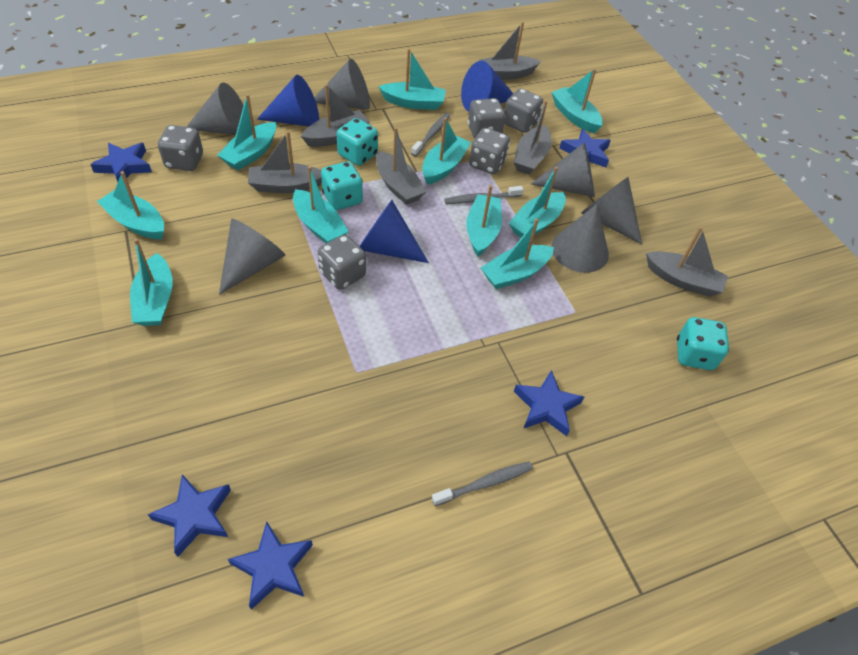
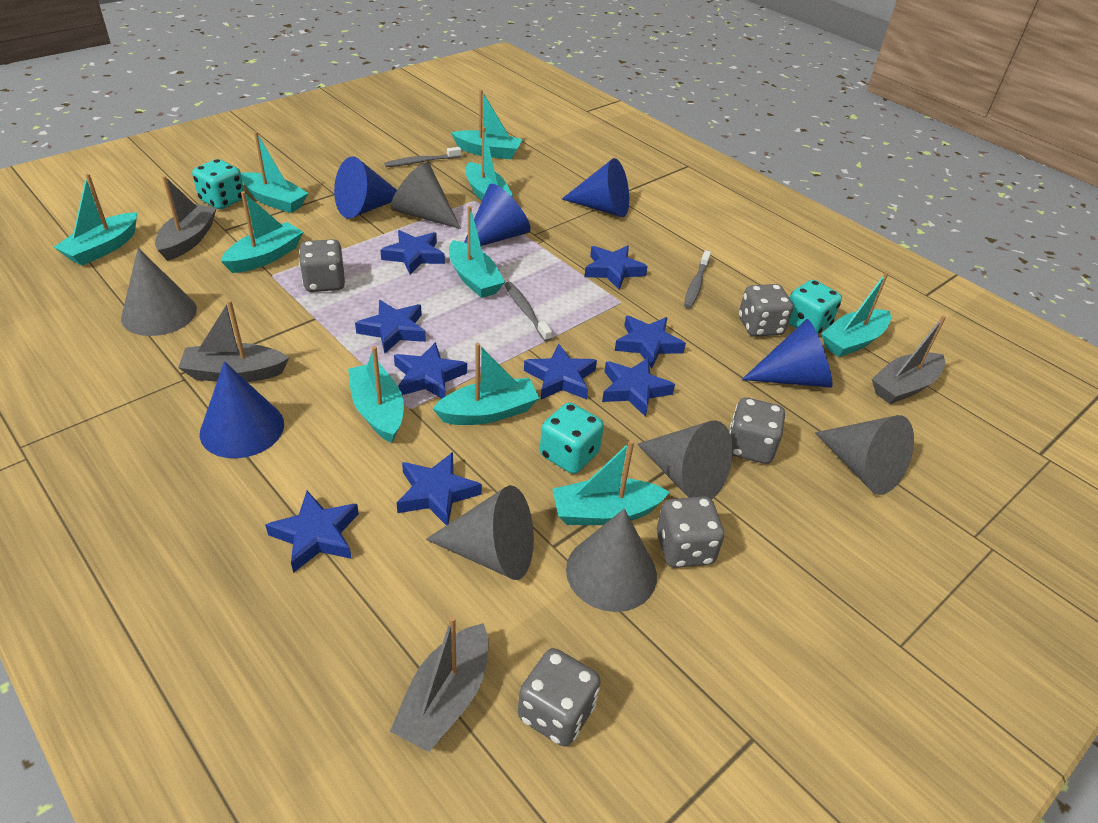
blue cone: [257,75,319,127] [359,200,429,263] [461,61,513,112] = 3 -> [200,361,284,458] [334,157,397,218] [464,183,531,246] [562,158,629,217] [742,319,833,388] = 5
blue star: [90,143,152,182] [148,475,231,557] [228,521,313,610] [514,370,584,436] [559,129,611,167] = 5 -> [265,491,359,573] [355,300,426,353] [380,230,445,275] [394,342,467,399] [397,452,482,525] [524,343,597,400] [584,245,648,290] [602,358,675,417] [615,316,686,368] = 9
grey boat: [248,131,322,193] [301,84,370,147] [376,127,426,205] [479,22,541,80] [514,100,551,175] [646,226,728,297] = 6 -> [155,176,217,261] [178,300,289,382] [390,616,489,752] [872,315,946,404] = 4

